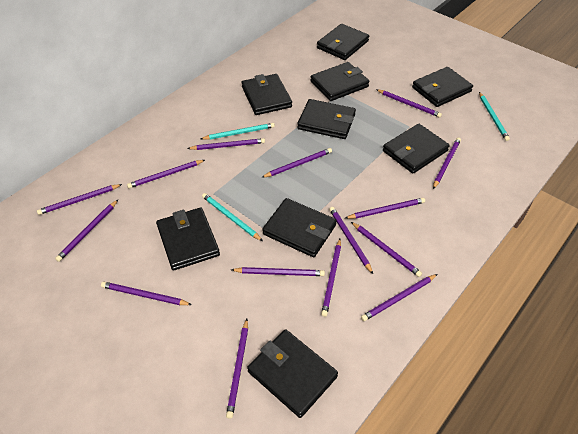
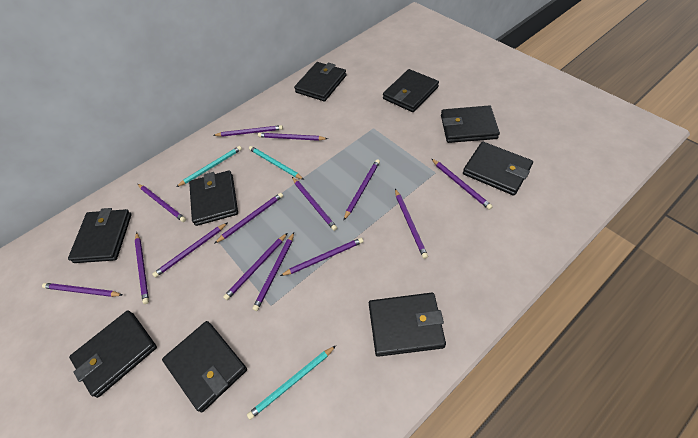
purple pencil: [37,184,122,215] [55,200,118,262] [101,282,192,305] [127,160,205,188] [187,138,265,150] [226,319,248,419] [231,267,325,276] [261,148,332,178] [321,239,341,317] [329,207,373,274] [346,198,425,219] [351,222,422,277] [361,274,438,321] [376,89,442,118] [433,138,461,189] = 15 -> [42,283,122,297] [135,232,149,304] [138,184,186,222] [152,222,228,278] [213,125,283,137] [214,193,283,244] [223,233,287,300] [252,232,294,311] [258,133,328,141] [280,237,364,276] [292,177,337,231] [343,159,380,221] [395,189,428,259] [432,159,493,210] = 14

